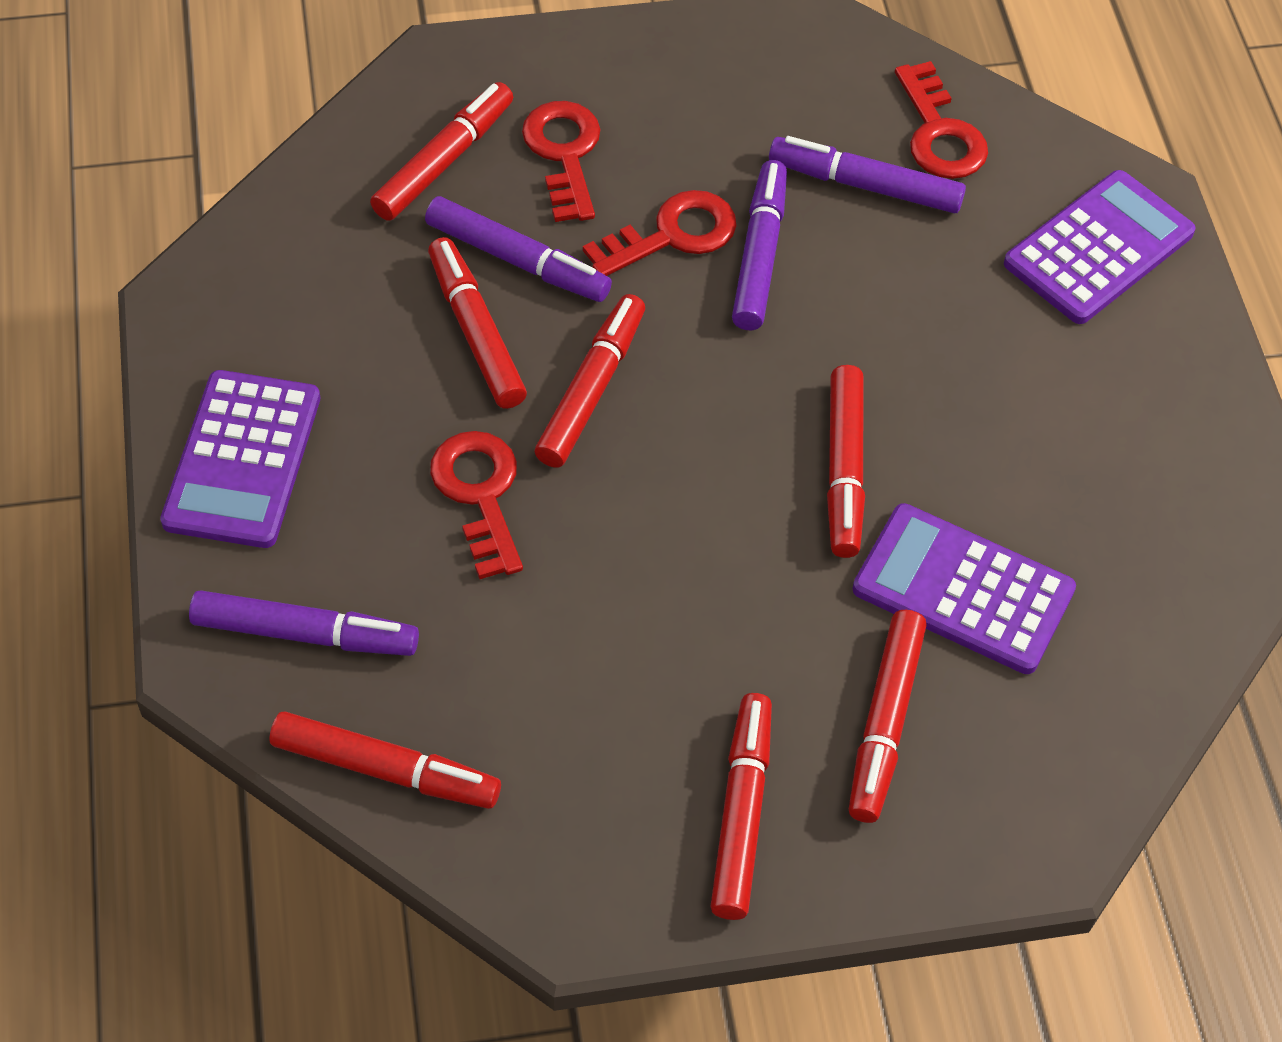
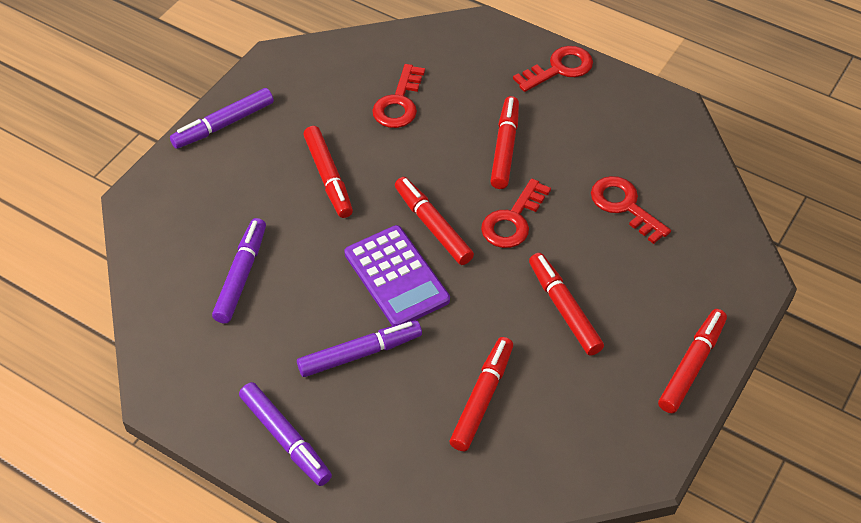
purple calculator: [160,370,320,548] [852,503,1076,674] [1004,170,1196,324] = 3 -> [344,225,450,326] = 1
red marker: [269,711,501,809] [370,82,513,221] [428,237,527,409] [535,294,645,468] [710,693,772,920] [827,365,865,558] [849,610,927,823] = 7 -> [303,126,353,218] [395,177,474,265] [450,337,513,451] [490,96,519,189] [529,253,604,356] [658,309,727,413] = 6

